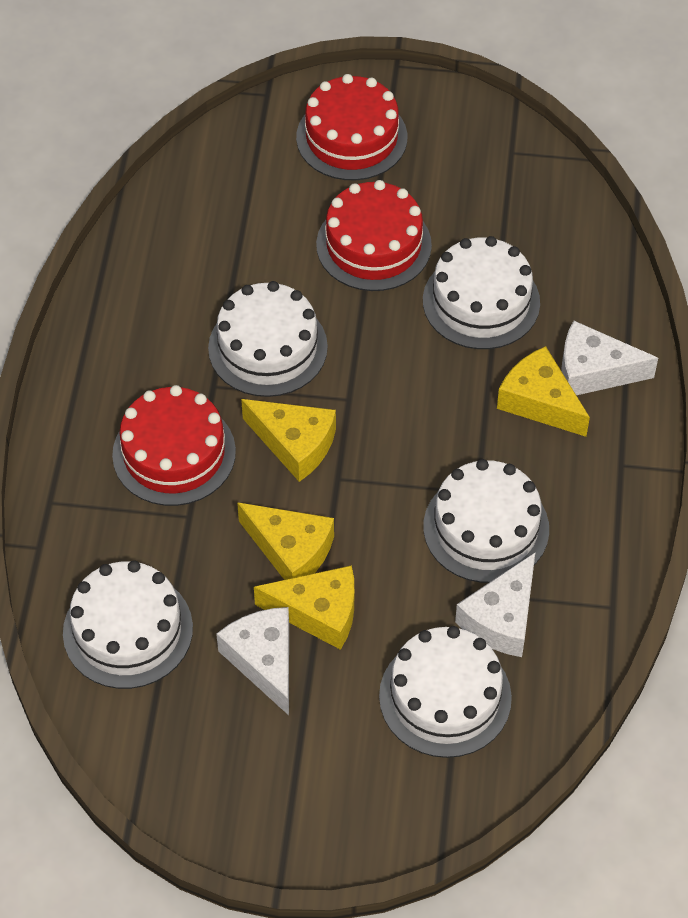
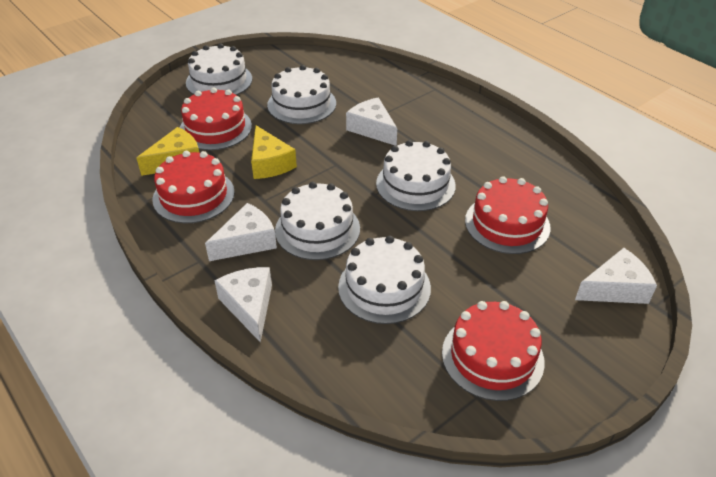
red cake: [112,385,236,506] [296,74,407,180] [316,180,432,291] = 3 -> [153,151,235,223] [180,87,252,150] [442,301,545,401] [465,176,551,254] = 4
white cheese: [216,607,289,715] [455,553,535,657] [561,321,658,395] = 3 -> [205,203,277,261] [214,267,272,343] [346,97,397,146] [575,248,657,304] = 4
yellow cheese: [237,502,334,580] [241,399,336,482] [254,565,354,650] [497,346,590,437] = 4 -> [137,127,199,176] [251,125,297,179] = 2

